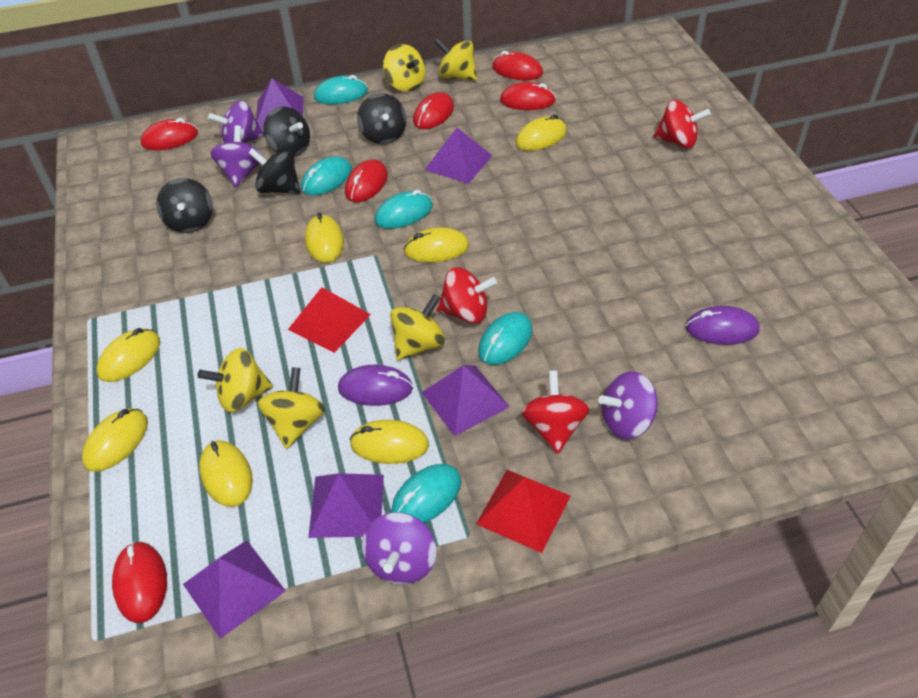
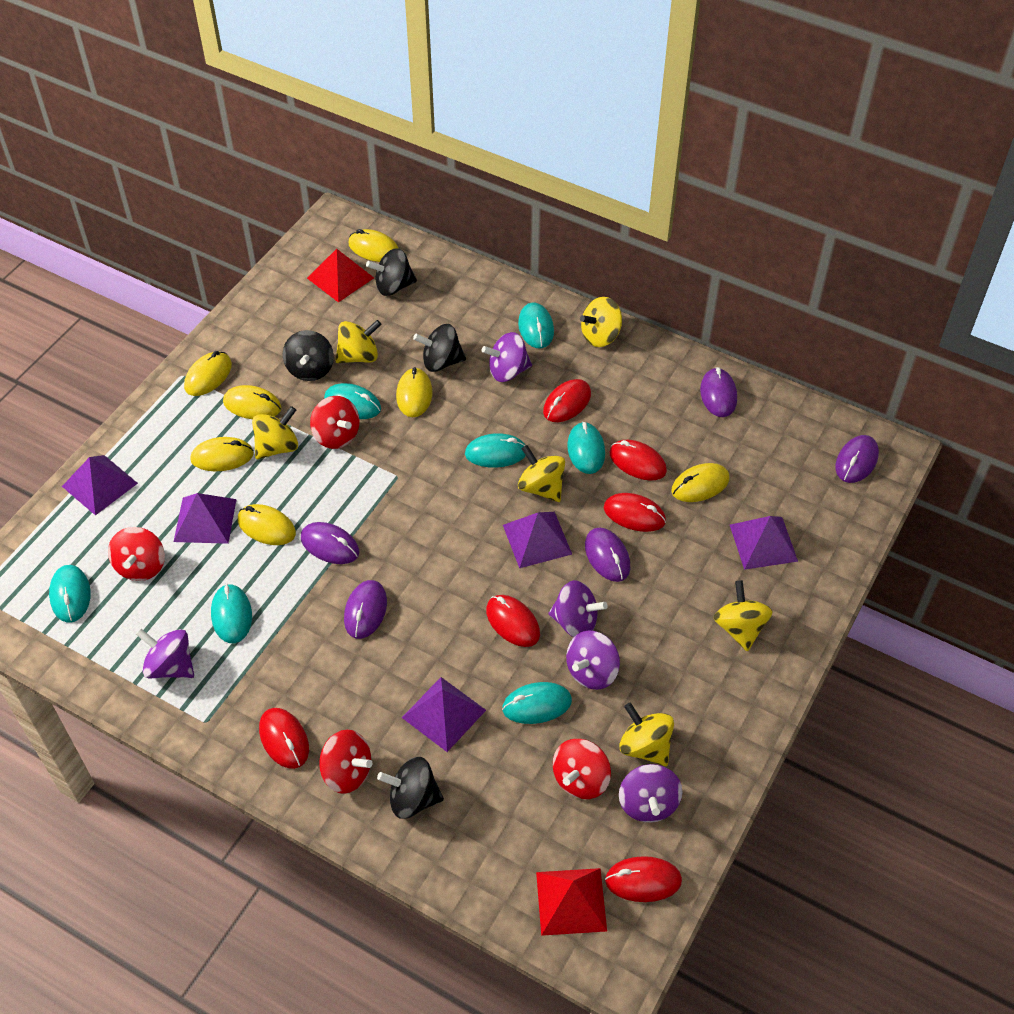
purple mouse: [338,365,413,406] [686,306,759,345] = 2 -> [301,522,359,564] [344,580,387,639] [585,528,630,582] [700,367,737,417] [835,435,879,483] = 5
purple spinning top: [208,101,264,143] [210,125,263,187] [362,512,436,584] [598,371,657,439] = 4 -> [136,628,194,678] [482,332,532,382] [548,580,607,637] [566,630,620,690] [619,764,682,823] = 5
red spinning top: [437,267,497,324] [521,370,590,454] [653,100,711,148] = 3 -> [108,527,165,581] [310,396,360,449] [319,730,373,794] [553,739,611,799] = 4
turquoise mouse: [301,156,352,196] [314,75,368,104] [375,190,433,229] [391,464,461,523] [478,312,533,365] = 5 -> [49,565,91,623] [211,584,252,643] [324,383,381,419] [465,433,526,468] [502,682,572,724] [518,302,554,348] [567,422,605,474] = 7
yellow spinning top: [198,348,273,412] [258,367,325,449] [383,44,426,92] [390,294,445,360] [434,38,477,81] = 5 -> [252,406,298,459] [335,320,381,363] [518,445,565,502] [580,297,622,347] [619,702,674,766] [713,580,773,652] = 6

